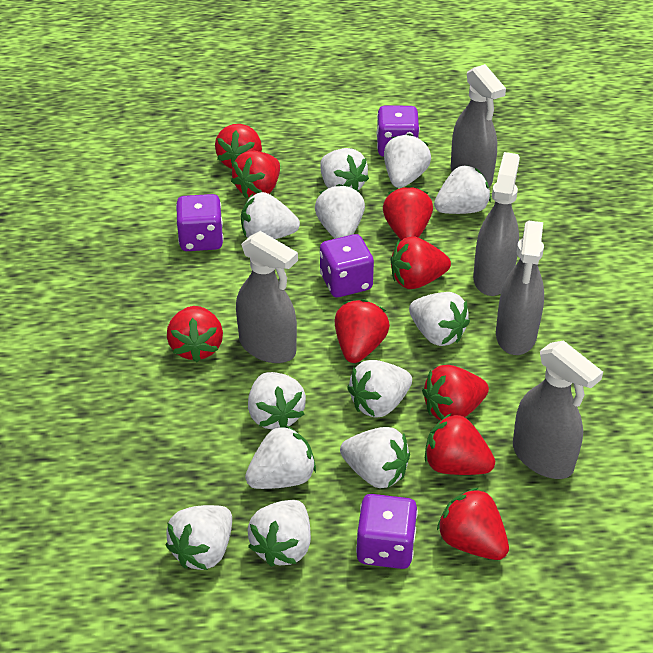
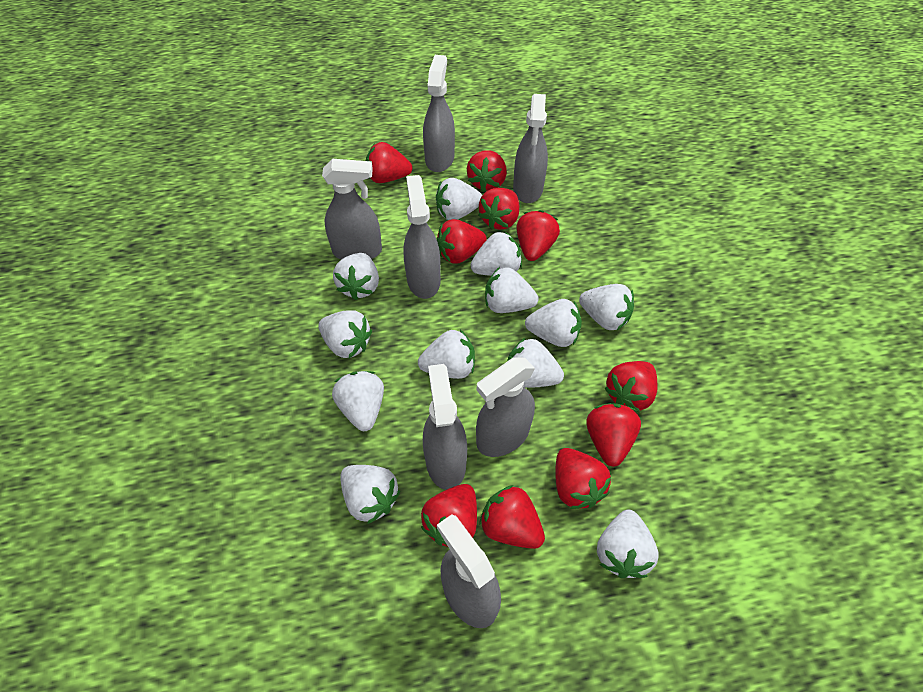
grey spray bottle: [236,231,298,363] [451,64,506,187] [473,152,520,296] [496,220,544,355] [513,340,603,479] = 5 -> [322,159,382,260] [403,175,441,299] [423,55,455,172] [423,364,467,490] [437,514,501,628] [476,357,535,457] [513,94,548,203] = 7
purple dice: [176,194,224,251] [320,234,374,297] [356,494,418,569] [376,106,420,157] = 4 -> none = 0
red strawberry: [167,306,223,362] [215,124,262,169] [231,151,280,198] [335,299,390,363] [383,186,433,240] [391,236,451,289] [422,365,489,421] [425,413,495,475] [437,488,509,560] = 9 -> [366,142,412,183] [421,484,477,547] [437,219,487,264] [467,150,507,192] [478,188,519,230] [479,485,545,549] [516,210,560,261] [555,448,611,509] [587,403,641,467] [604,361,657,413] = 10

